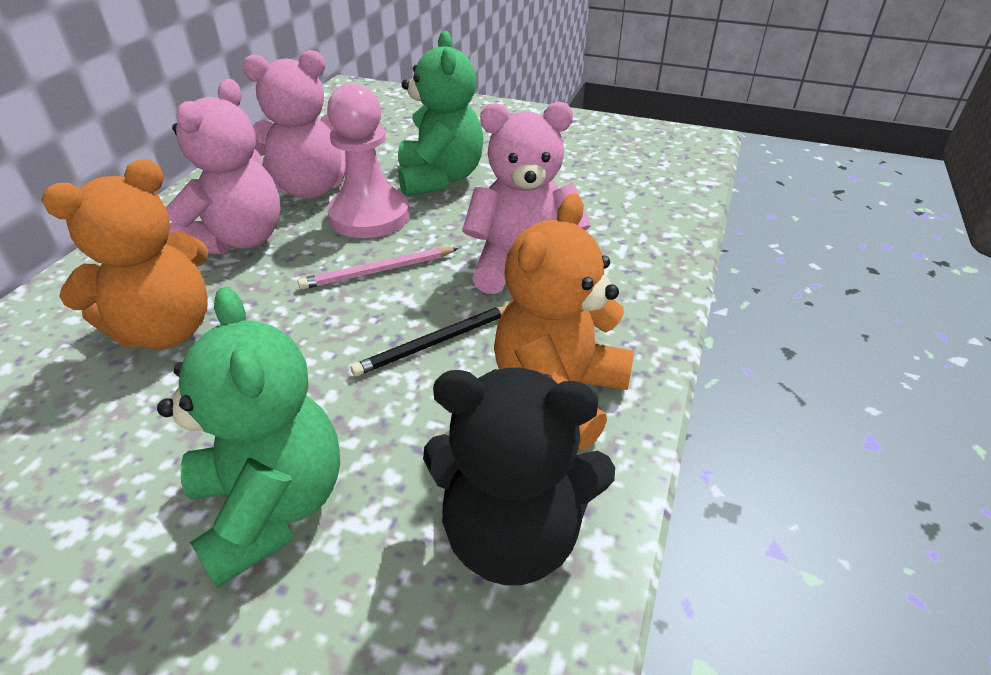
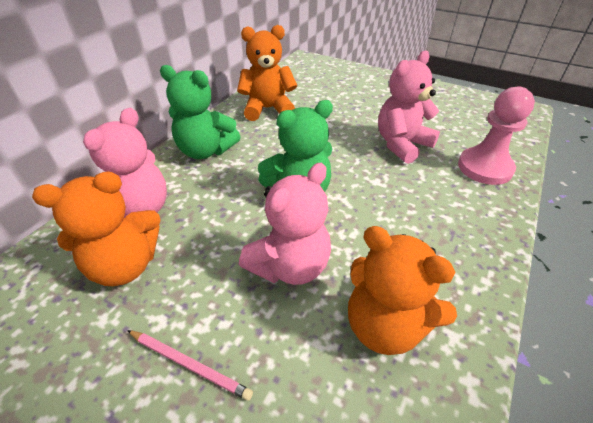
black pencil: [351,306,507,376] = 1 -> none = 0
black teddy bear: [423,368,615,585] = 1 -> none = 0
orange teddy bear: [42,159,208,349] [494,193,634,450] = 2 -> [32,171,161,286] [237,25,297,121] [348,226,457,355] = 3

